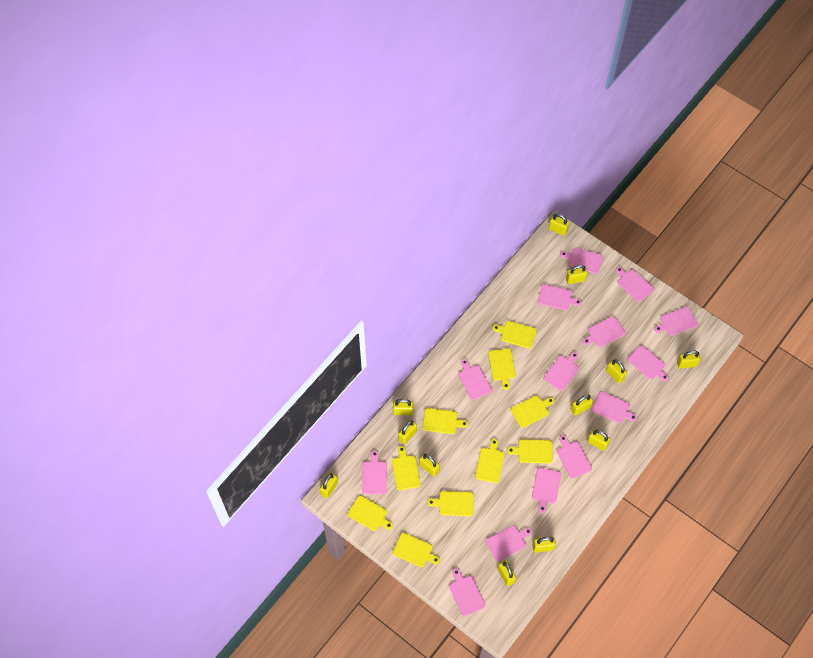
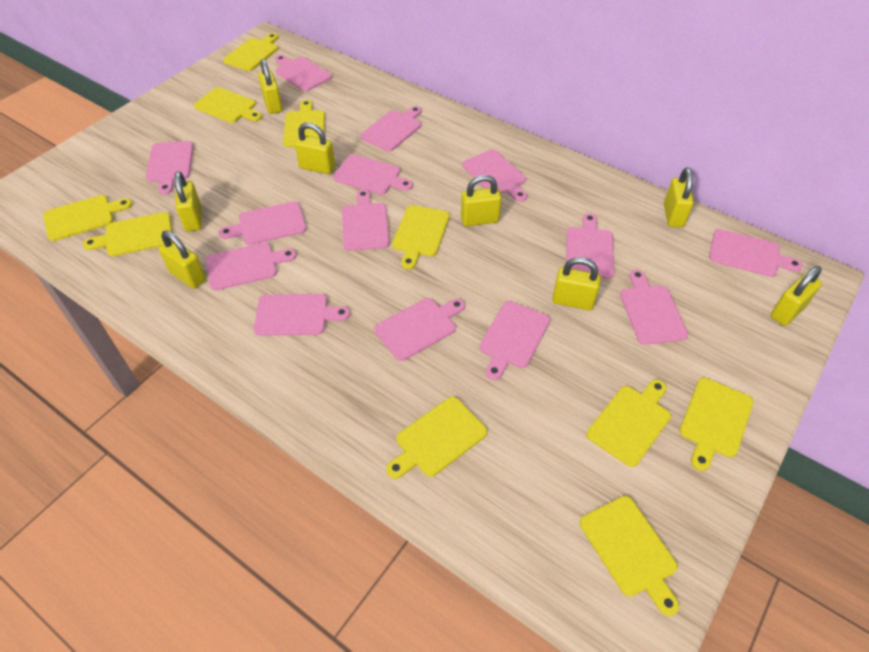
yellow padlock: [320,473,338,498] [393,399,413,416] [398,420,417,444] [419,453,440,476] [498,560,516,586] [533,537,556,553] [549,214,569,236] [566,265,588,284] [571,394,593,415] [587,429,610,451] [606,359,627,383] [677,351,701,369] = 12 -> [159,230,206,289] [174,171,202,232] [258,59,282,114] [295,122,335,174] [461,175,502,226] [552,257,601,310] [664,168,694,227] [770,266,822,326] = 8

